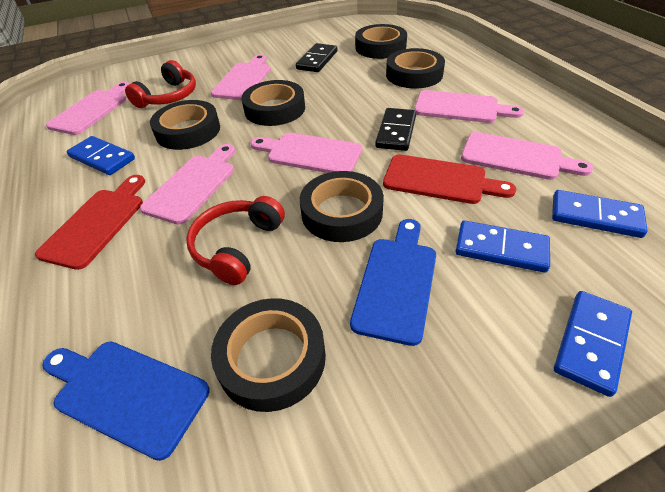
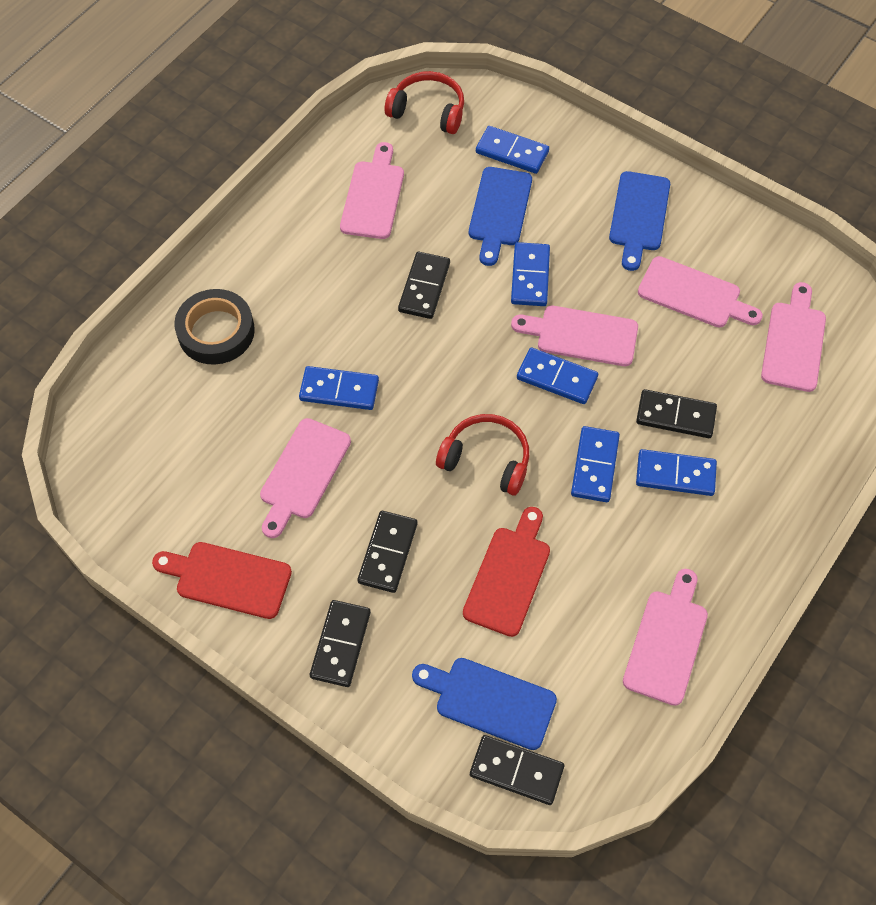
black domino: [296,43,337,72] [375,108,416,151] = 2 -> [310,600,371,687] [357,511,417,593] [398,252,450,319] [470,735,564,805] [636,389,717,438] = 5
black tape: [150,100,220,150] [211,298,326,412] [241,80,305,126] [300,171,384,242] [355,24,407,59] [386,48,445,88] = 6 -> [174,289,255,365] = 1
blue cutting board: [42,341,210,461] [350,219,436,346] = 2 -> [412,658,557,750] [469,167,532,266] [609,171,670,271] = 3
blue domino: [66,136,135,175] [456,220,550,273] [552,190,648,238] [554,291,632,397] = 4 -> [299,366,379,410] [476,126,549,174] [511,242,550,306] [517,348,598,404] [571,426,620,502] [636,449,717,496] = 6

